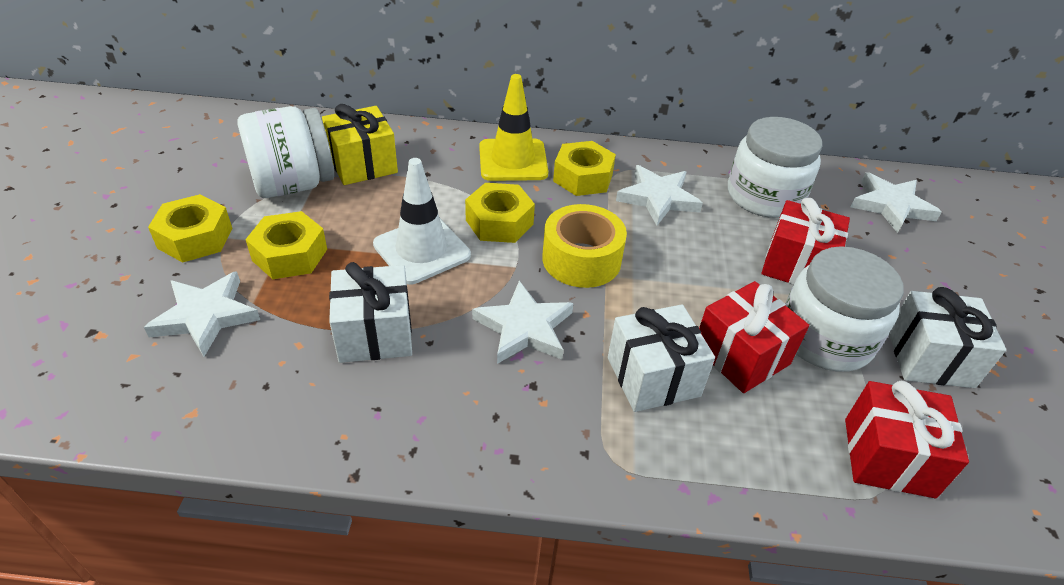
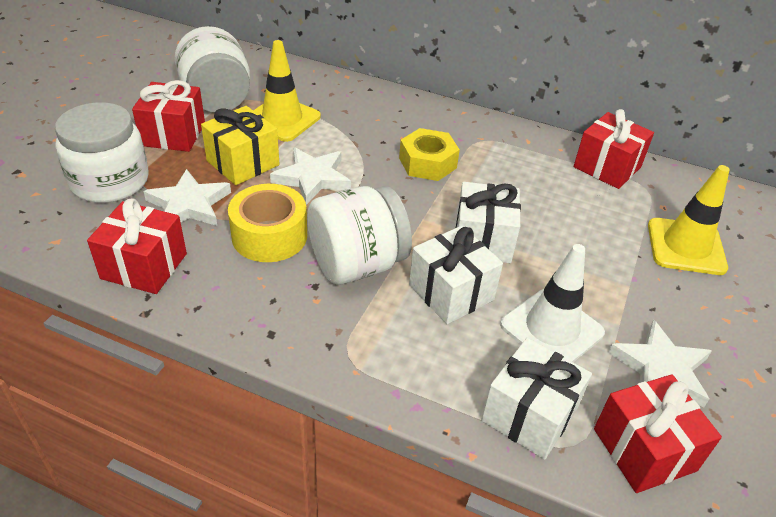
red gift: [699,281,809,393] [761,198,850,285] [845,381,969,499] = 3 -> [87,198,187,294] [132,80,205,152] [574,109,654,189] [594,374,722,493] = 4
white star: [144,271,260,357] [472,281,574,364] [616,165,703,226] [851,172,942,233] = 4 -> [144,169,231,226] [270,147,351,205] [608,320,711,407] = 3
yellow nut: [148,194,232,263] [245,211,327,279] [465,183,535,243] [553,141,616,196] = 4 -> [399,128,460,181] = 1
yellow traffic cone: [479,74,548,181] = 1 -> [253,40,321,142] [648,165,730,275] = 2

